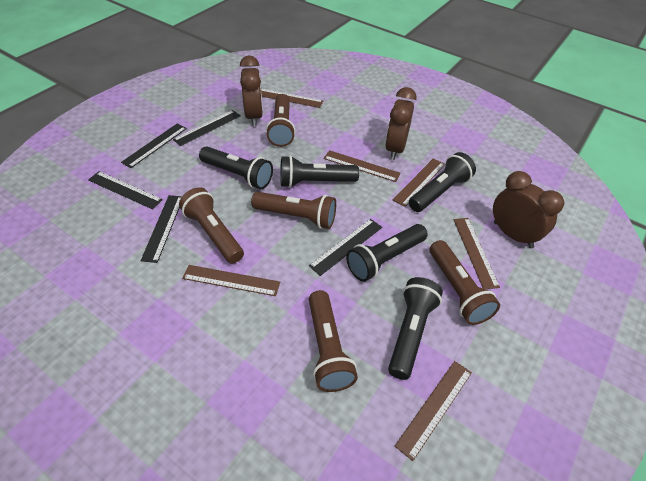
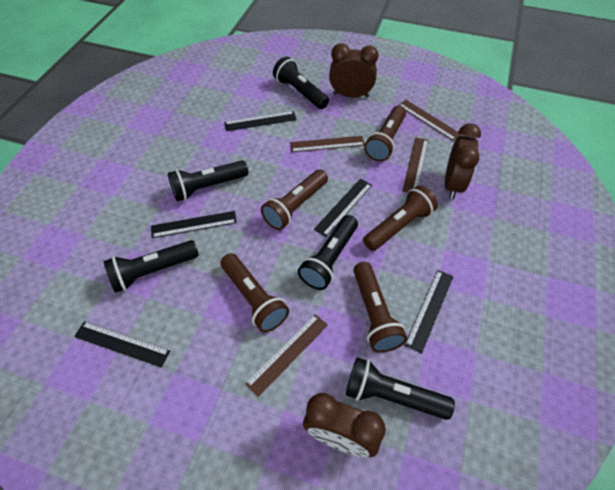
brown ruler: [182,265,280,296] [261,89,323,108] [324,150,401,182] [393,158,445,207] [395,361,472,461] [454,218,500,289] = 6 -> [245,314,328,397] [290,136,365,152] [398,100,461,141] [402,138,429,193] = 4

